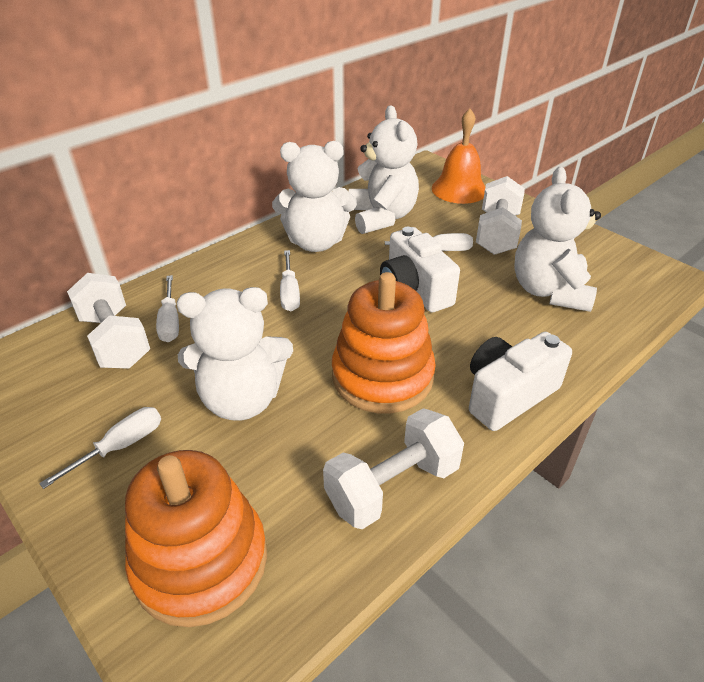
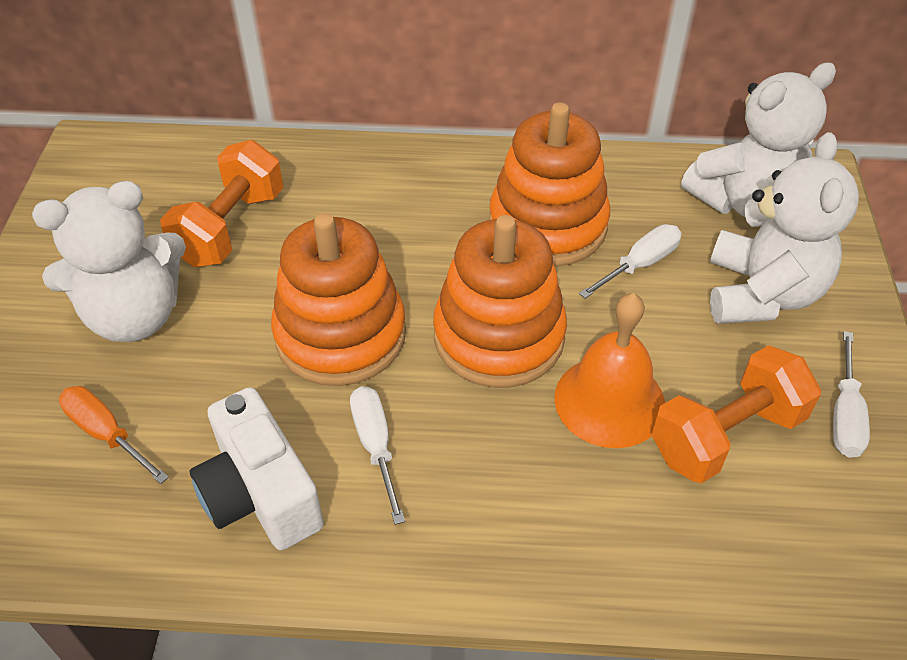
orange dumbbell: none = 0 -> [160,140,284,267] [652,345,821,483] = 2
orange screwdriver: none = 0 -> [59,386,169,484] = 1
orange stacking toy: [125,450,267,627] [332,272,436,414] = 2 -> [271,213,406,386] [433,215,567,388] [489,102,610,267] = 3
white camera: [380,227,460,312] [469,332,572,431] = 2 -> [190,387,324,550] = 1
white dumbbell: [67,273,150,369] [323,408,464,529] [476,176,525,255] = 3 -> none = 0
white screwdriver: [39,407,161,489] [156,275,179,342] [280,250,300,311] [385,233,473,251] = 4 -> [350,386,405,525] [579,224,682,299] [833,331,870,458] = 3
white teddy bear: [177,287,293,421] [272,141,357,252] [349,105,419,234] [515,167,601,312] = 4 -> [32,181,186,342] [681,62,836,218] [710,132,859,324] = 3

